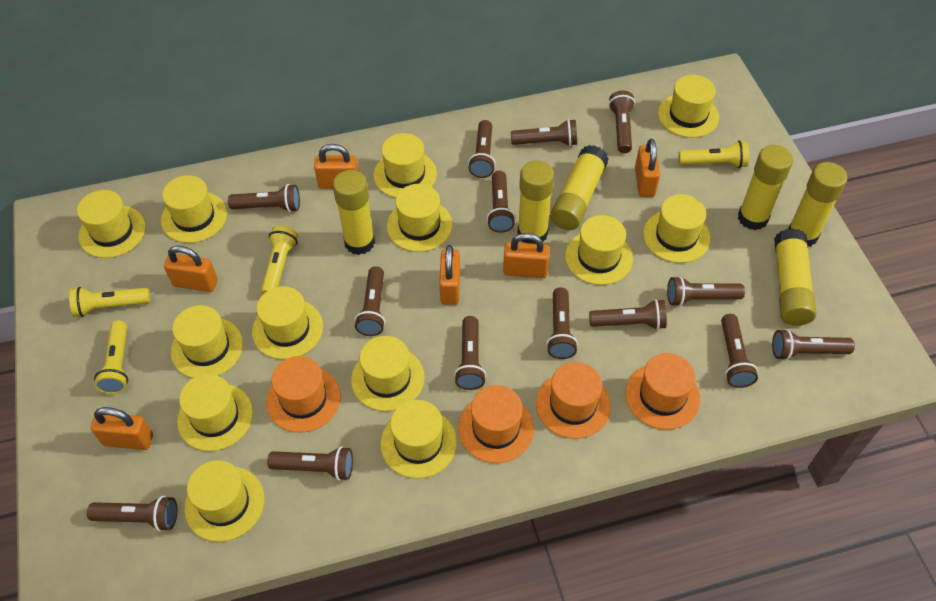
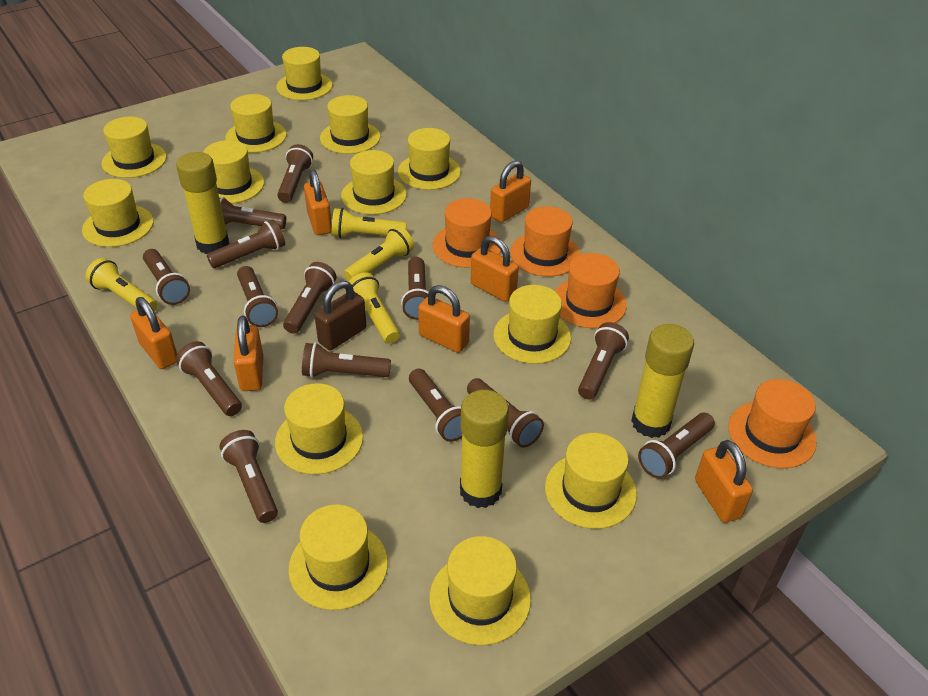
brown padlock: none = 0 -> [314,281,366,350] = 1
orange padlock: [91,407,153,450] [164,246,218,292] [314,144,359,189] [439,245,460,305] [503,233,550,278] [635,139,660,197] = 6 -> [130,297,177,369] [234,316,263,391] [304,170,332,235] [418,285,470,353] [471,236,519,302] [490,161,531,223] [695,440,753,522] = 7
yellow glue stick: [333,170,375,255] [517,161,554,244] [550,145,609,230] [738,145,793,230] [774,228,817,326] [788,162,847,247] = 6 -> [176,152,229,254] [460,390,509,508] [631,324,694,438] = 3

